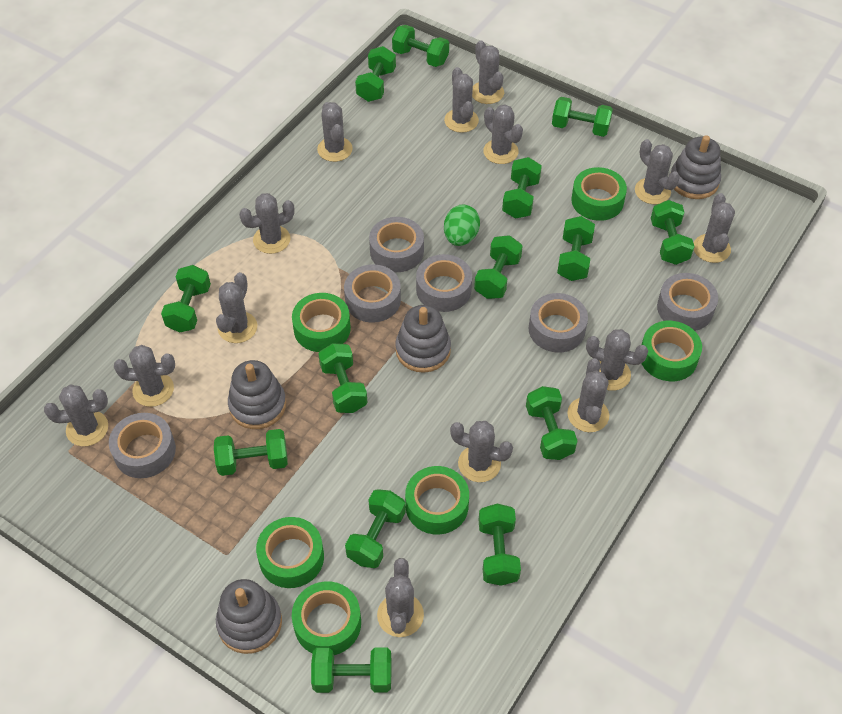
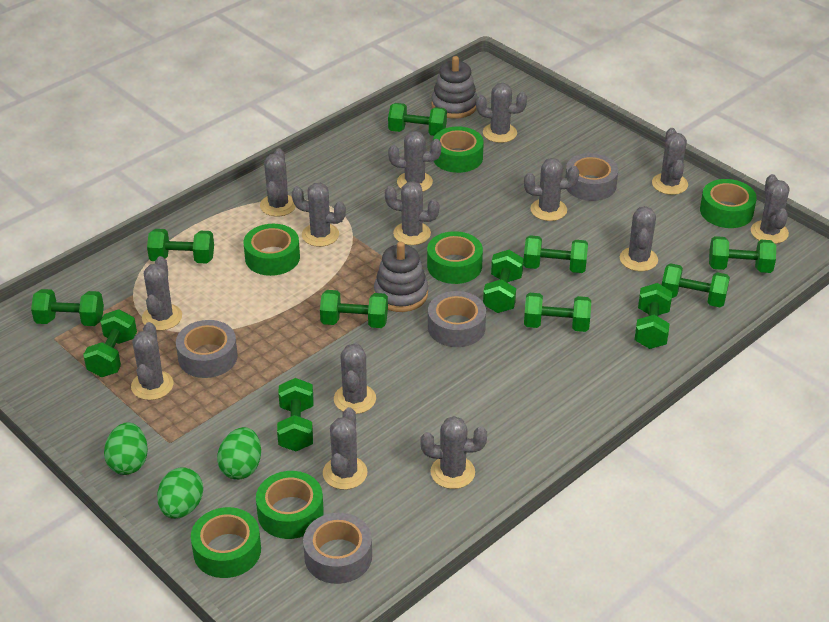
green dumbbell: [161,265,211,333] [214,429,288,476] [311,647,391,693] [318,343,368,413] [345,489,406,568] [355,46,396,102] [392,25,449,67] [474,235,522,299] [479,504,521,586] [502,157,542,219] [526,386,577,460] [552,97,613,137] [557,216,595,281] [651,200,695,265] = 14 -> [31,289,104,326] [83,309,137,377] [147,229,214,264] [277,378,314,451] [320,290,388,328] [388,103,447,136] [483,250,524,313] [523,235,588,273] [524,293,591,332] [635,283,672,349] [662,263,730,307] [709,236,776,273] = 12
green egg: [444,204,480,246] = 1 -> [104,422,148,475] [157,467,203,519] [217,427,261,480] = 3
grey stacking toy: [216,579,282,654] [228,360,286,429] [395,305,451,373] [671,135,721,199] = 4 -> [374,242,428,312] [431,56,478,119] = 2
grey tape: [109,413,176,478] [344,264,401,323] [369,217,424,272] [416,254,472,312] [529,293,588,353] [657,273,718,331] = 6 -> [176,320,238,378] [303,513,372,584] [428,291,486,347] [565,153,618,201] = 4

